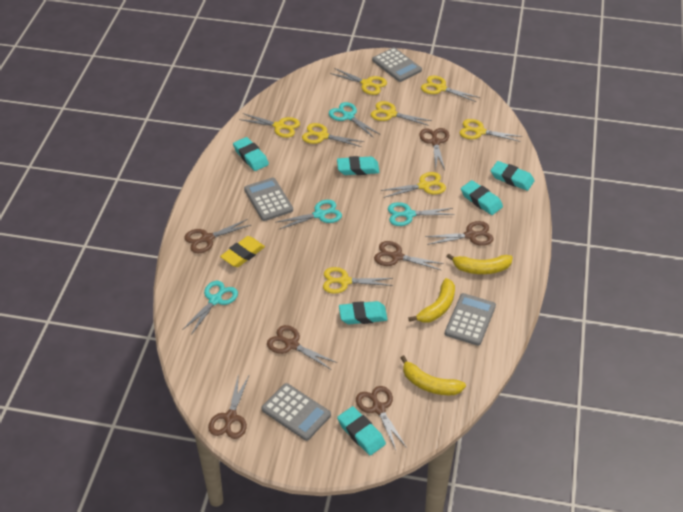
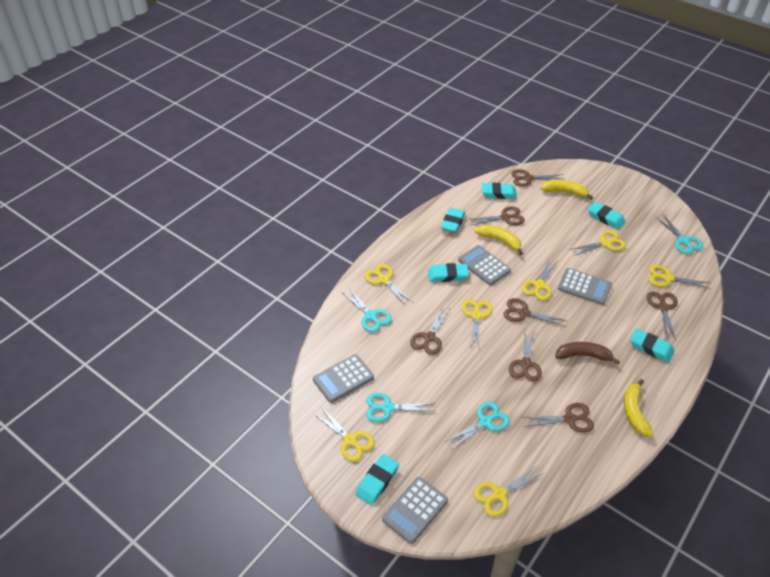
brown banana: none = 0 -> [555,342,620,365] = 1
yellow eraser: [220,236,265,267] = 1 -> none = 0
yellow scissors: [239,113,300,138] [302,123,364,147] [323,267,393,294] [330,68,387,95] [371,101,432,126] [381,172,446,198] [421,76,480,102] [459,119,522,142] = 8 -> [313,407,375,461] [365,264,412,306] [462,299,492,347] [474,465,544,517] [522,258,558,300] [570,231,626,256] [649,265,711,289] = 7

